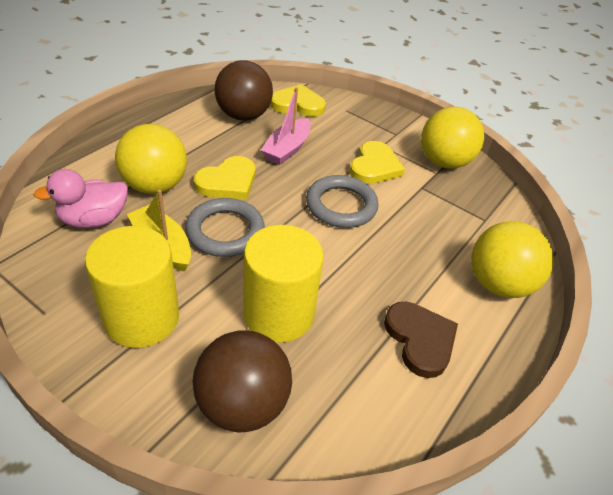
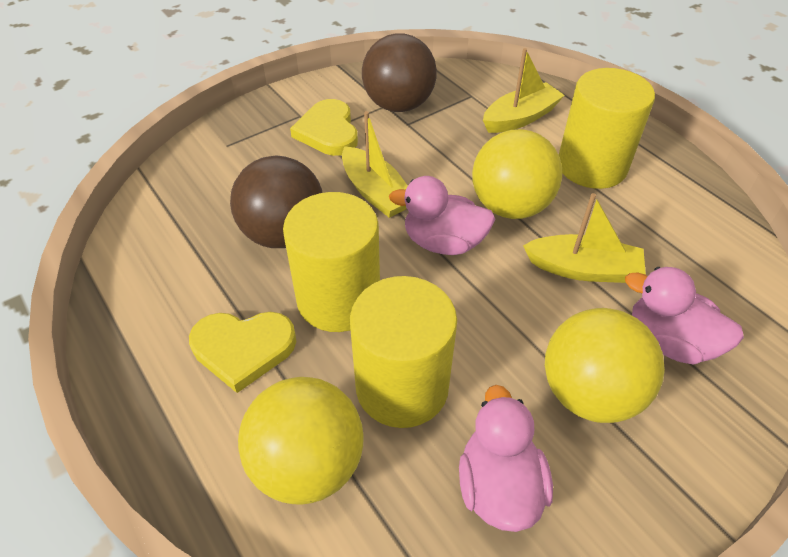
brown heart: [384,302,458,378] = 1 -> none = 0
grey ring: [185,198,265,257] [306,175,379,228] = 2 -> none = 0
pink boat: [261,87,311,165] = 1 -> none = 0
pink duck: [33,169,128,228] = 1 -> [389,176,495,255] [459,385,553,532] [625,267,744,364] = 3
yellow boat: [127,190,191,272] = 1 -> [342,111,408,218] [483,48,565,133] [523,193,646,283] = 3
yellow cylinder: [85,226,179,348] [243,225,324,343] = 2 -> [283,192,380,332] [350,276,457,428] [559,68,655,189] = 3
yellow heart: [194,156,256,199] [270,84,326,117] [349,141,405,184] = 3 -> [189,312,296,393] [290,99,358,156] = 2

